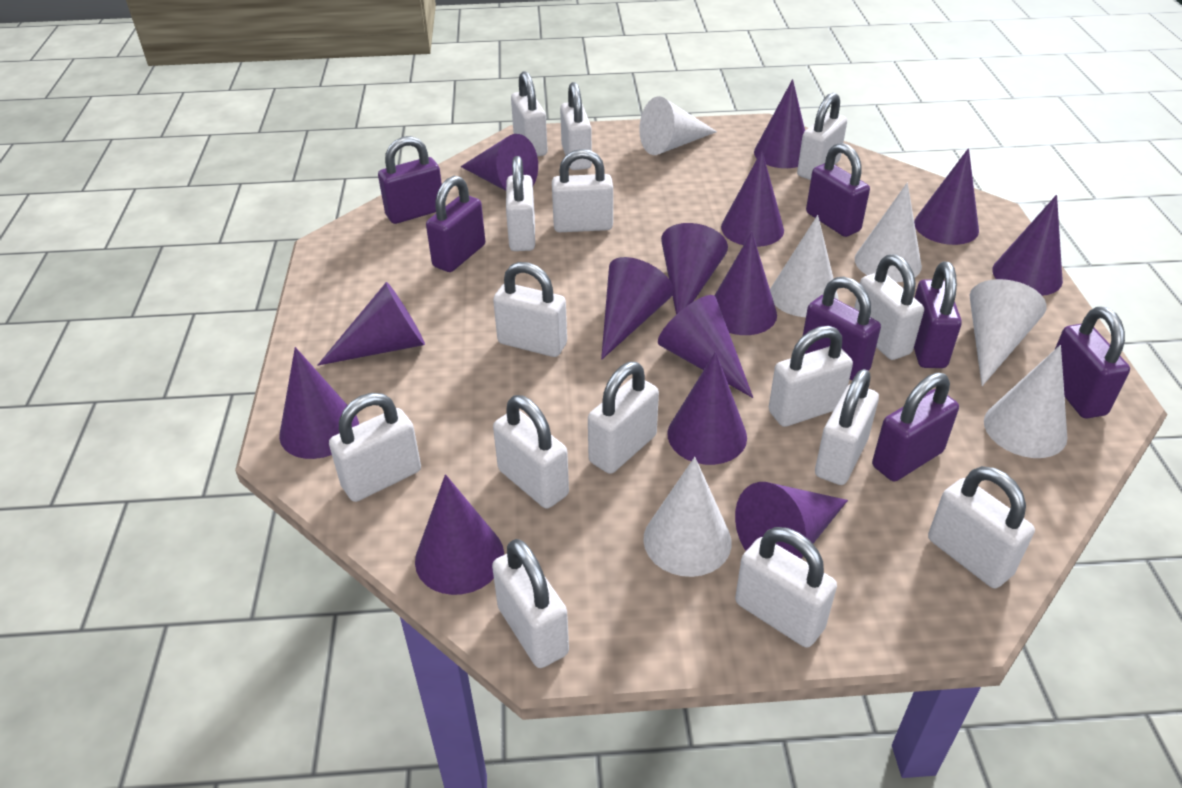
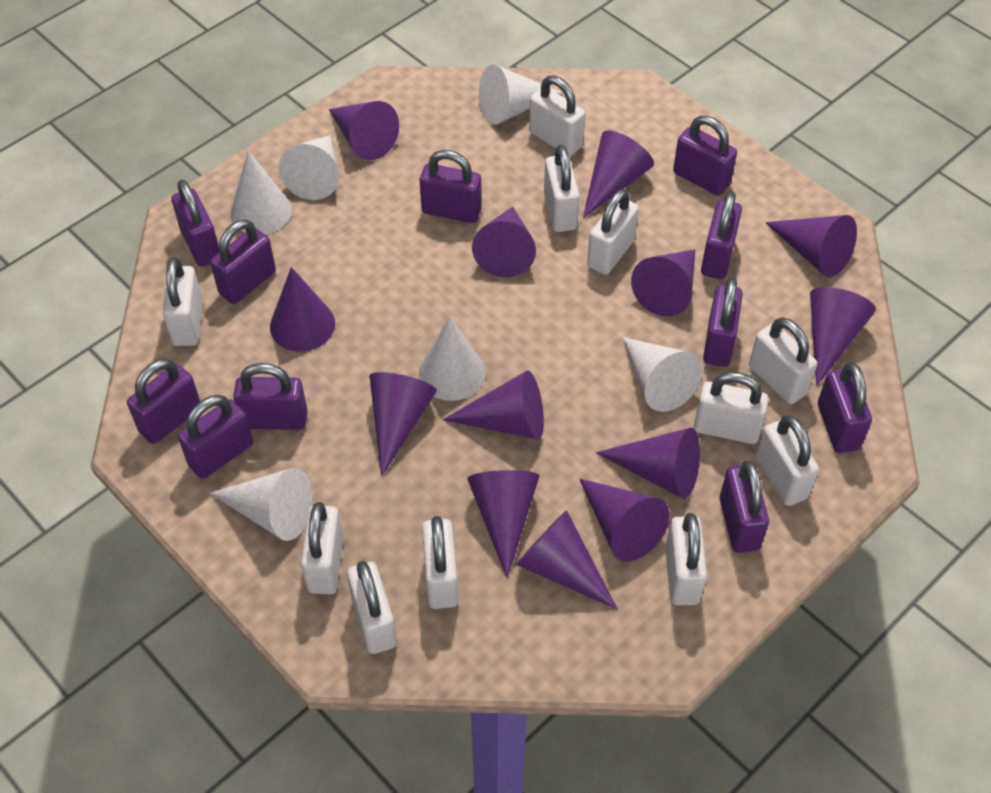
purple cone: [279,347,359,459] [318,282,425,365] [415,474,504,595] [461,134,538,191] [601,257,674,360] [658,295,753,398] [661,223,728,315] [667,352,747,465] [714,232,777,335] [721,151,784,247] [735,482,848,559] [754,79,805,168] [914,148,979,245] [992,195,1063,296] = 14 -> [270,267,335,352] [329,101,399,160] [369,372,437,476] [442,371,544,440] [467,470,540,578] [472,206,536,277] [516,510,618,609] [580,479,670,561] [583,130,654,219] [596,428,700,499] [631,249,695,316] [765,215,857,277] [810,287,876,386] = 13
purple padlock: [378,136,442,224] [426,176,485,272] [803,276,881,380] [806,143,870,237] [872,373,959,481] [914,262,962,368] [1055,306,1130,418] = 7 -> [127,359,200,444] [171,180,219,267] [178,395,253,479] [210,219,276,304] [233,363,308,430] [420,150,482,223] [673,116,737,196] [701,191,742,279] [703,277,743,367] [720,461,769,553] [818,362,872,453] = 11
white padlock: [329,393,421,502] [492,539,569,668] [493,262,567,357] [493,395,569,508] [506,156,535,251] [511,71,548,157] [552,149,613,232] [560,82,592,170] [588,362,659,474] [735,527,837,647] [769,326,853,427] [797,93,847,180] [815,369,879,485] [854,254,924,360] [928,466,1035,588] = 15 -> [163,257,203,346] [301,502,343,594] [347,561,397,654] [422,516,459,609] [529,75,585,156] [544,145,580,232] [587,189,639,275] [665,513,707,605] [694,372,769,444] [749,317,817,404] [756,415,819,506] = 11

